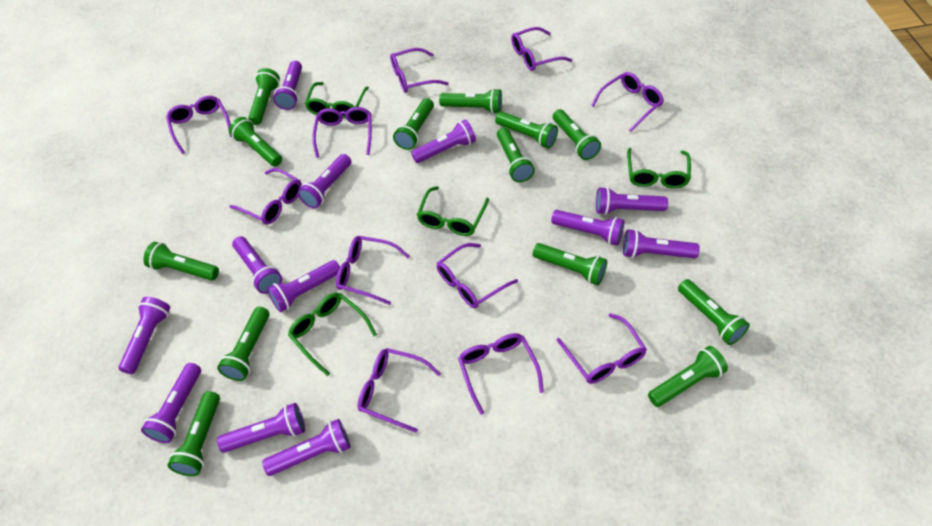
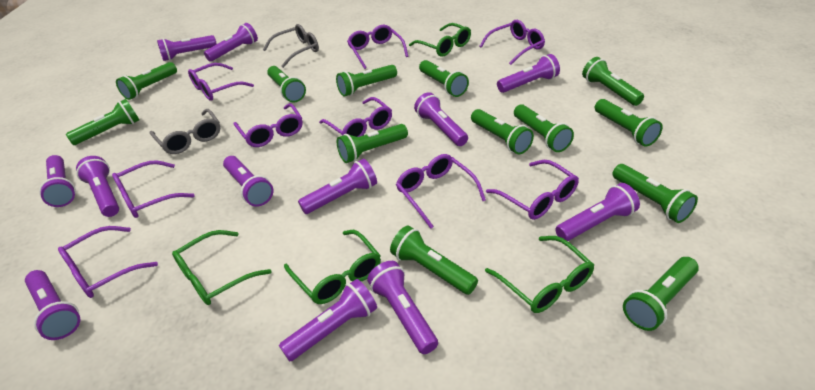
grey glasses: none = 0 -> [150,109,220,154] [263,24,319,68] = 2
purple glasses: [166,96,232,154] [229,168,302,224] [312,107,372,158] [336,236,410,305] [357,348,441,433] [390,48,449,93] [437,243,518,308] [458,333,544,415] [511,27,572,71] [557,313,647,384] [591,72,664,132] = 11 -> [58,226,158,298] [112,161,194,218] [188,63,254,101] [234,103,303,147] [319,97,392,137] [347,25,408,69] [396,154,486,229] [479,20,545,65] [486,160,579,220] = 9

